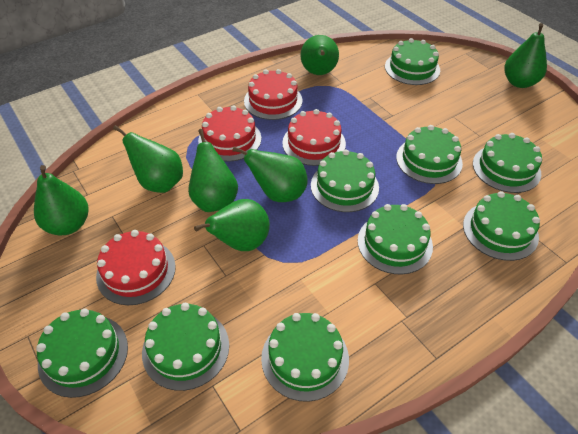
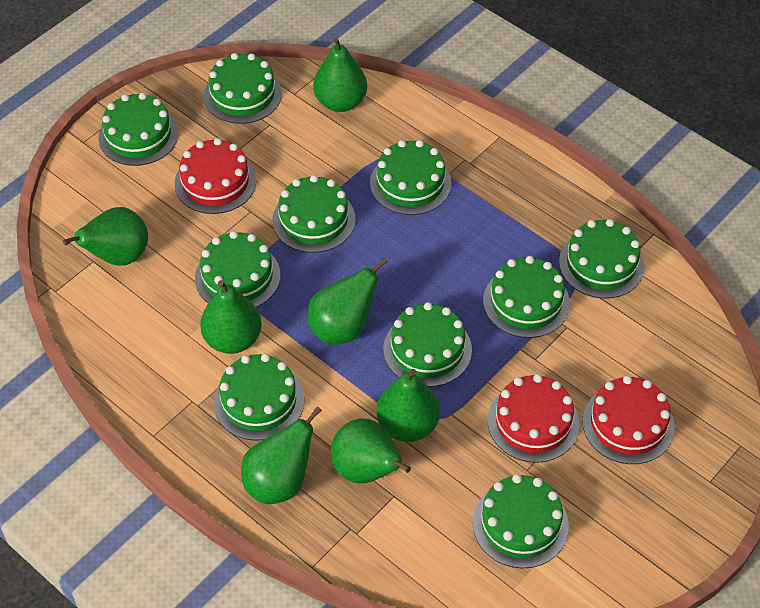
green cake: [36,309,128,398] [142,303,229,391] [261,313,349,402] [311,149,379,212] [358,204,433,274] [385,38,440,85] [396,125,463,184] [463,191,540,261] [473,133,542,193] = 9 -> [98,93,178,166] [195,231,280,307] [204,53,282,124] [214,354,304,441] [272,175,356,253] [370,140,452,215] [383,302,472,387] [473,474,569,568] [483,256,570,338] [559,219,645,298] = 10
red cake: [96,230,176,305] [198,105,261,162] [244,69,302,120] [282,109,346,166] = 4 -> [175,138,256,214] [488,374,579,463] [582,376,675,464] = 3

